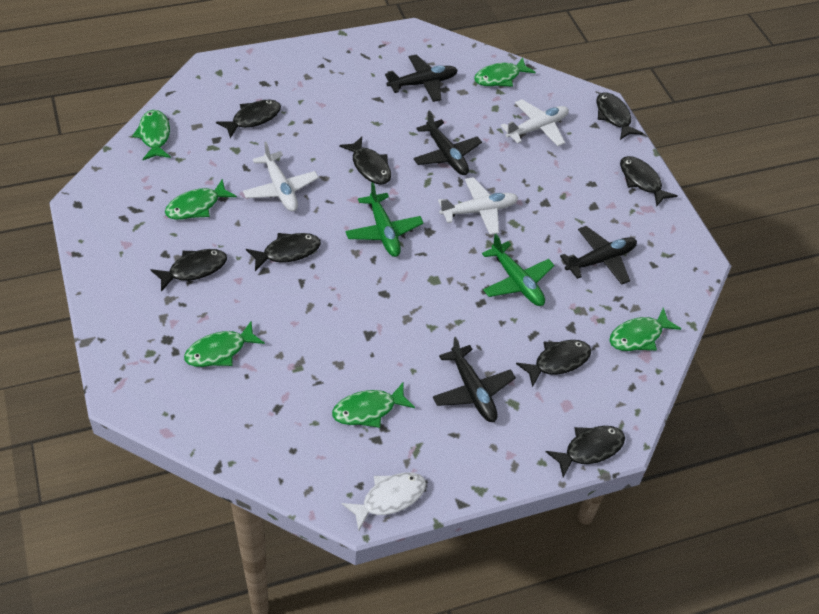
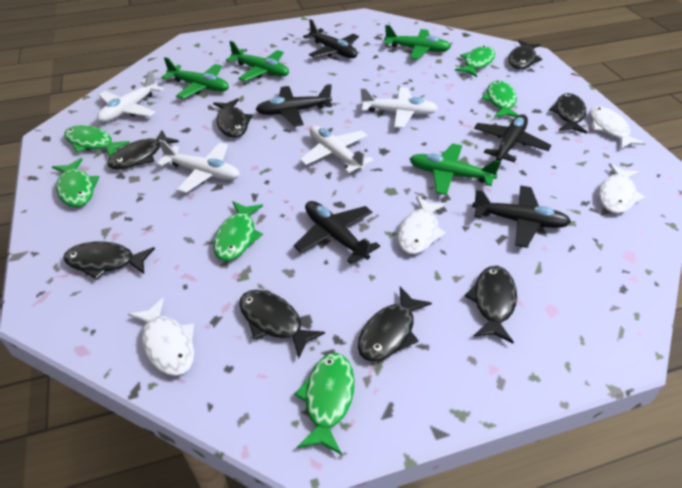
black plane: [385,54,458,102] [413,110,482,175] [433,337,516,422] [560,226,637,285] = 4 -> [255,84,332,127] [294,201,380,264] [303,19,359,58] [472,186,571,247] [474,114,552,163] = 5
green plane: [345,182,424,257] [482,234,555,306] = 2 -> [161,57,229,99] [226,41,289,81] [384,25,451,60] [410,144,501,195] = 4
white fish: [342,472,426,531] = 1 -> [128,297,194,376] [398,196,446,254] [590,106,646,149] [599,163,645,213] = 4
white plane: [243,142,319,212] [438,177,518,235] [501,99,569,146] = 3 -> [97,70,164,122] [157,140,240,193] [300,126,374,173] [360,87,438,128] = 4

